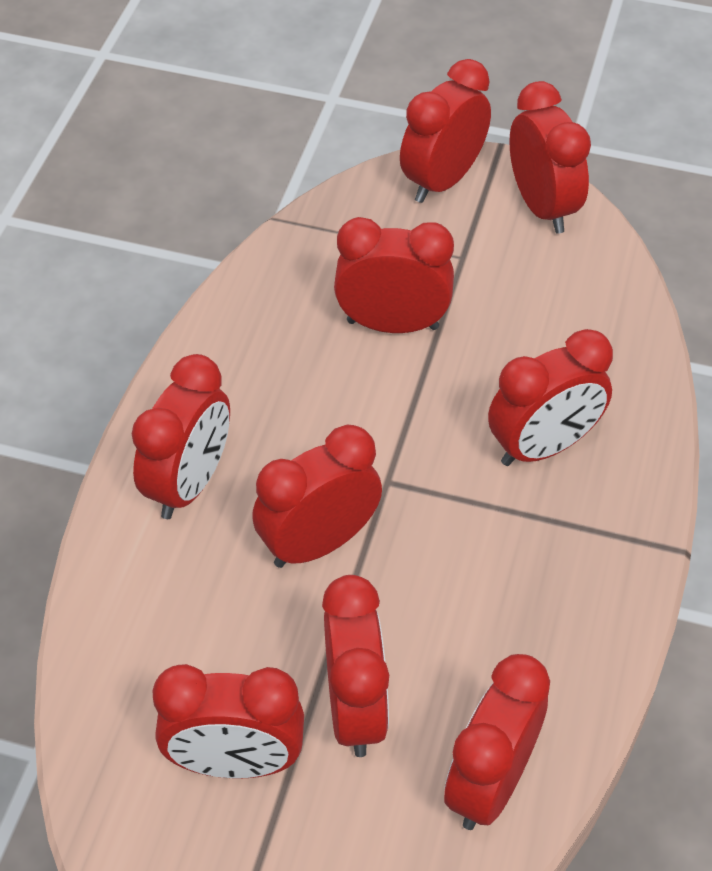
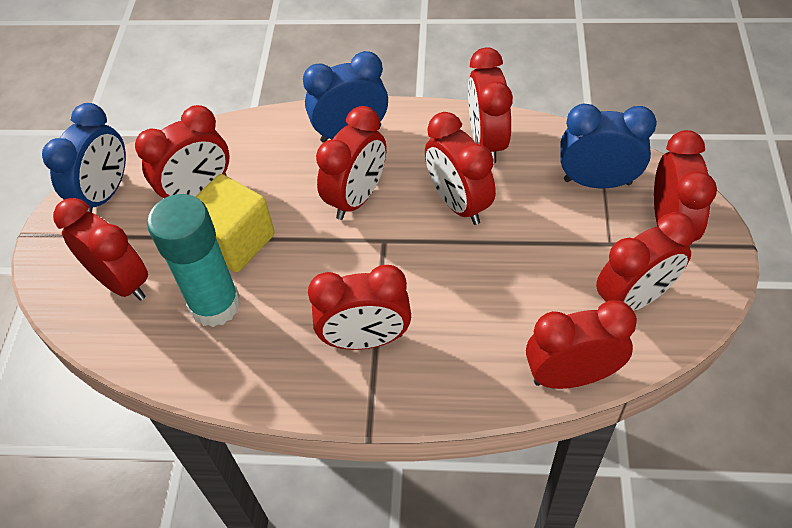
blue clock: none = 0 -> [42,103,126,212] [303,51,388,143] [560,103,657,188] = 3
turquoise glue stick: none = 0 -> [147,194,241,327] = 1
yellow cube: none = 0 -> [195,174,275,272] = 1

